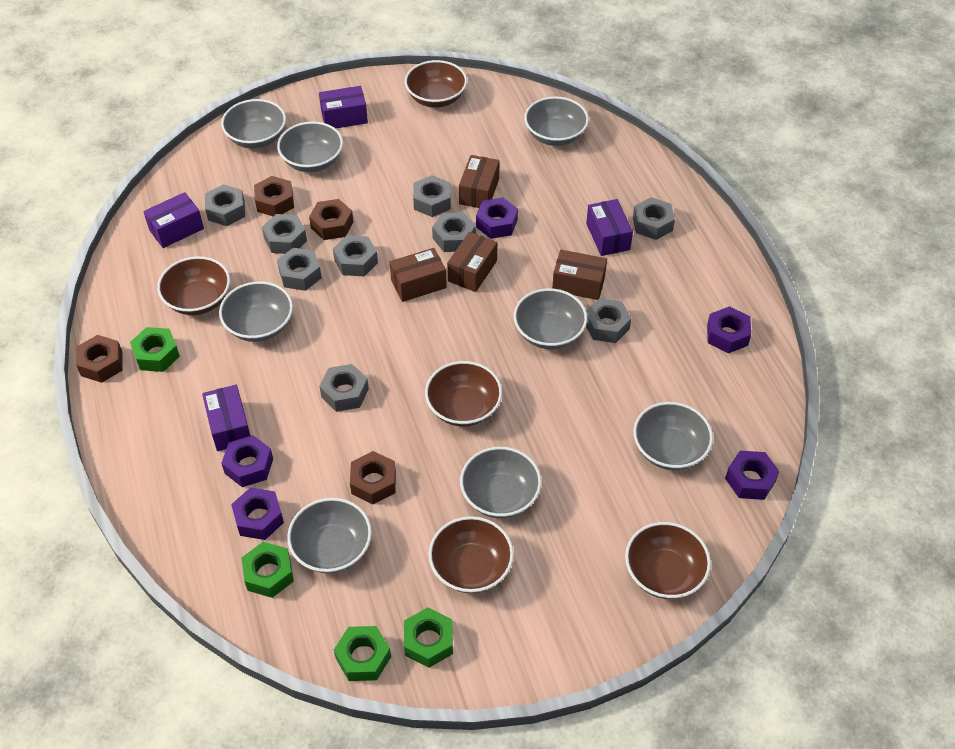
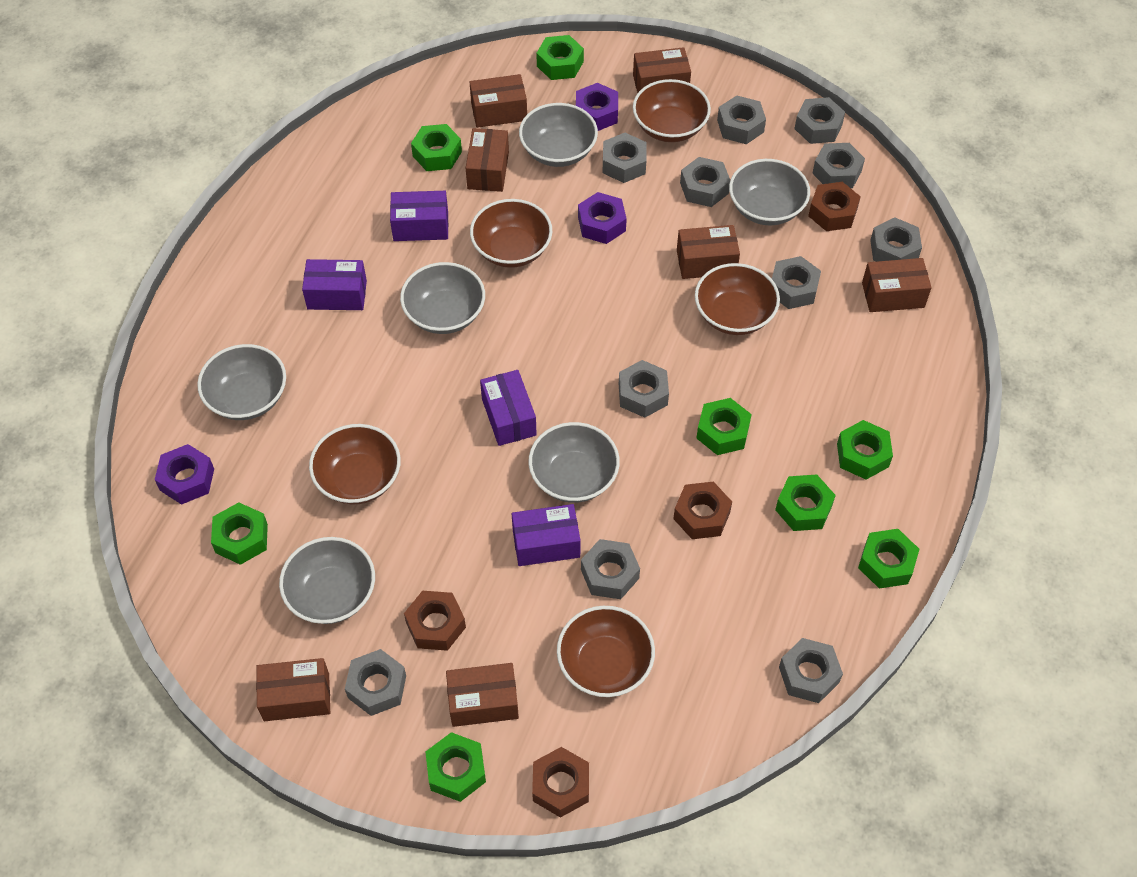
brown box: [390,248,447,302] [447,232,497,292] [459,155,500,208] [552,250,607,300] = 4 -> [256,658,330,721] [446,663,519,727] [466,128,509,192] [470,74,527,128] [633,47,691,93] [677,225,740,279] [862,258,932,312] = 7
green nut: [130,327,180,372] [242,542,294,598] [334,626,391,681] [404,607,453,668] = 4 -> [211,502,268,565] [411,124,462,171] [426,732,486,802] [536,35,584,80] [696,398,752,455] [775,474,836,531] [837,420,893,480] [858,529,919,589] = 8
grey bowl: [219,281,293,342] [221,99,286,149] [277,121,343,172] [287,498,372,573] [460,447,541,518] [514,288,587,349] [524,96,589,146] [633,402,713,470] = 8 -> [197,344,286,420] [279,537,375,624] [400,262,485,334] [519,103,598,167] [528,422,620,503] [729,159,810,225] = 6
grey nut: [205,184,245,226] [262,214,307,254] [277,248,322,291] [319,364,369,412] [333,235,378,276] [413,175,451,217] [432,212,476,252] [586,298,631,343] [633,197,675,240] = 9 -> [345,649,406,716] [581,539,640,599] [603,133,647,183] [619,360,669,418] [680,157,730,207] [717,95,766,144] [772,256,821,309] [779,638,843,703] [794,97,845,144] [812,143,865,189] [870,217,922,262] = 11
purple nut: [221,435,273,487] [231,487,284,540] [476,197,518,239] [707,306,751,353] [725,451,780,500] = 5 -> [155,444,214,505] [576,83,618,131] [578,192,627,244] = 3

